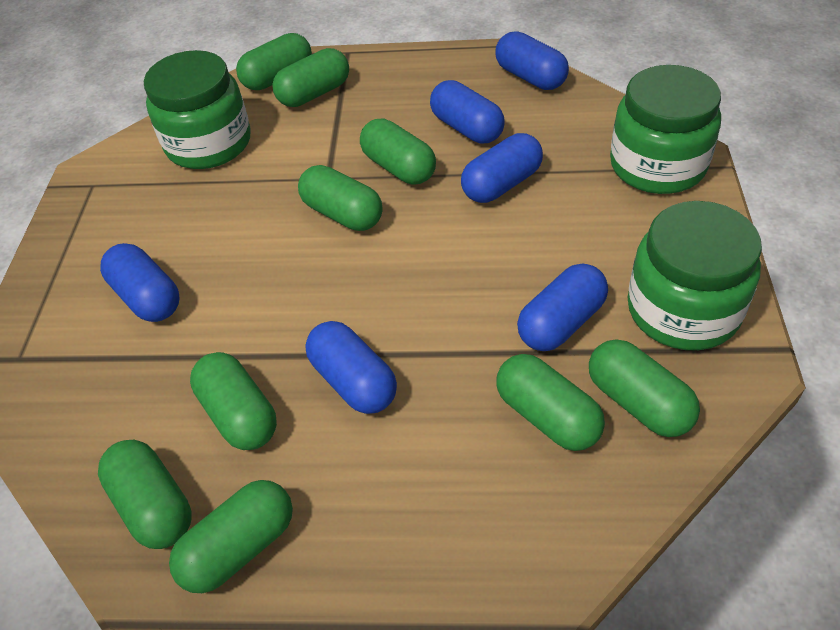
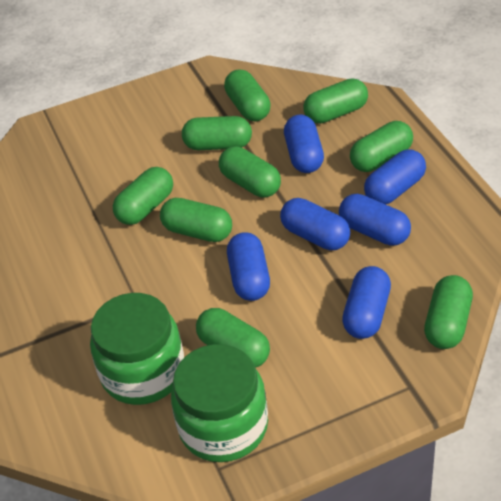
green jar: [144,50,251,169] [610,65,721,194] [628,201,762,350] = 3 -> [90,293,184,405] [171,344,268,462] = 2

